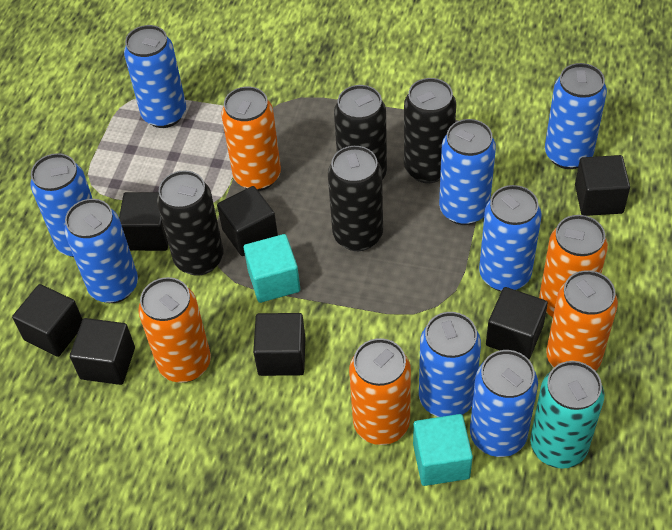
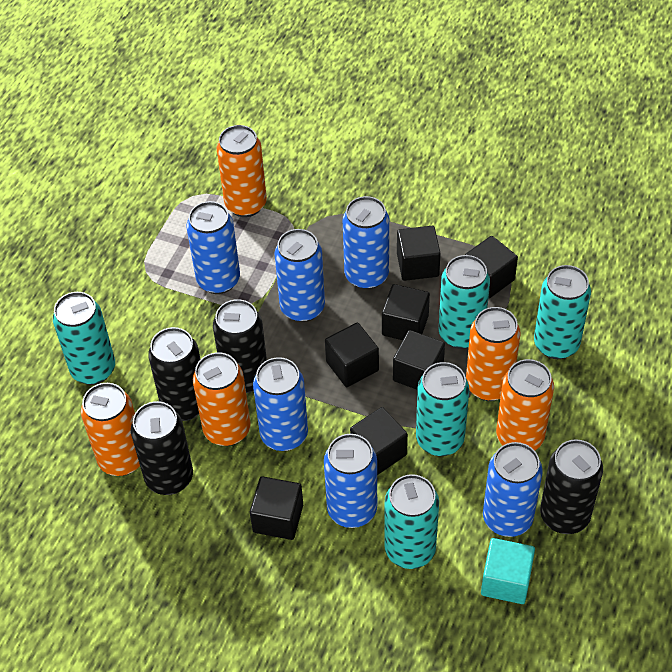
blue can: [30,153,93,257] [64,199,138,303] [124,25,186,128] [419,312,481,417] [439,119,496,225] [470,350,538,457] [479,185,541,291] [545,63,607,169] = 8 -> [187,201,240,294] [253,357,308,451] [274,229,325,322] [324,434,377,528] [343,196,389,290] [483,442,543,537] = 6
turquoise can: [530,361,604,469] = 1 -> [53,292,115,385] [384,474,439,569] [416,362,469,456] [439,255,490,349] [534,265,591,359] = 5
turquoise cube: [244,234,300,303] [413,414,473,486] = 2 -> [481,538,535,604] = 1

